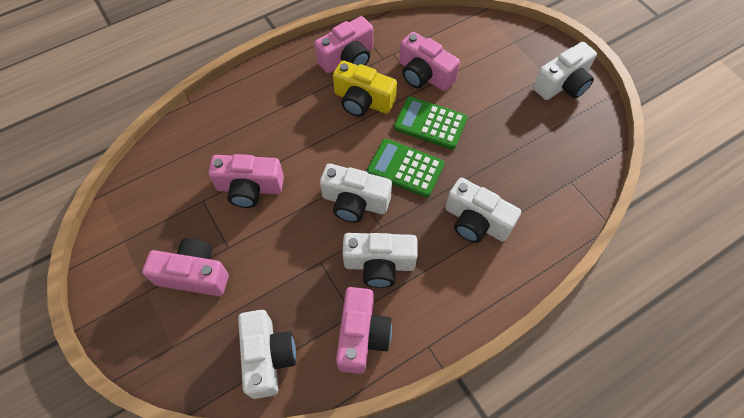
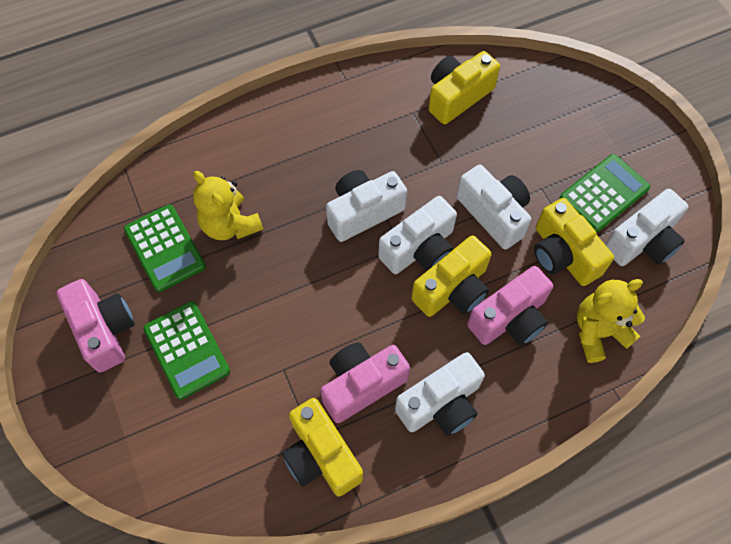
green calculator: [367,139,445,198] [394,96,468,150] = 2 -> [124,204,206,292] [143,301,230,400] [559,154,650,233] = 3
pink camera: [142,238,229,296] [208,154,284,208] [314,16,373,73] [336,287,392,374] [400,32,460,91] = 5 -> [57,279,135,373] [320,342,410,423] [467,266,553,346] = 3
yellow camera: [333,60,397,117] = 1 -> [282,398,363,496] [411,235,491,317] [429,51,500,124] [534,198,614,286] = 4
yellow teddy bear: none = 0 -> [193,171,263,240] [577,279,645,363] = 2

